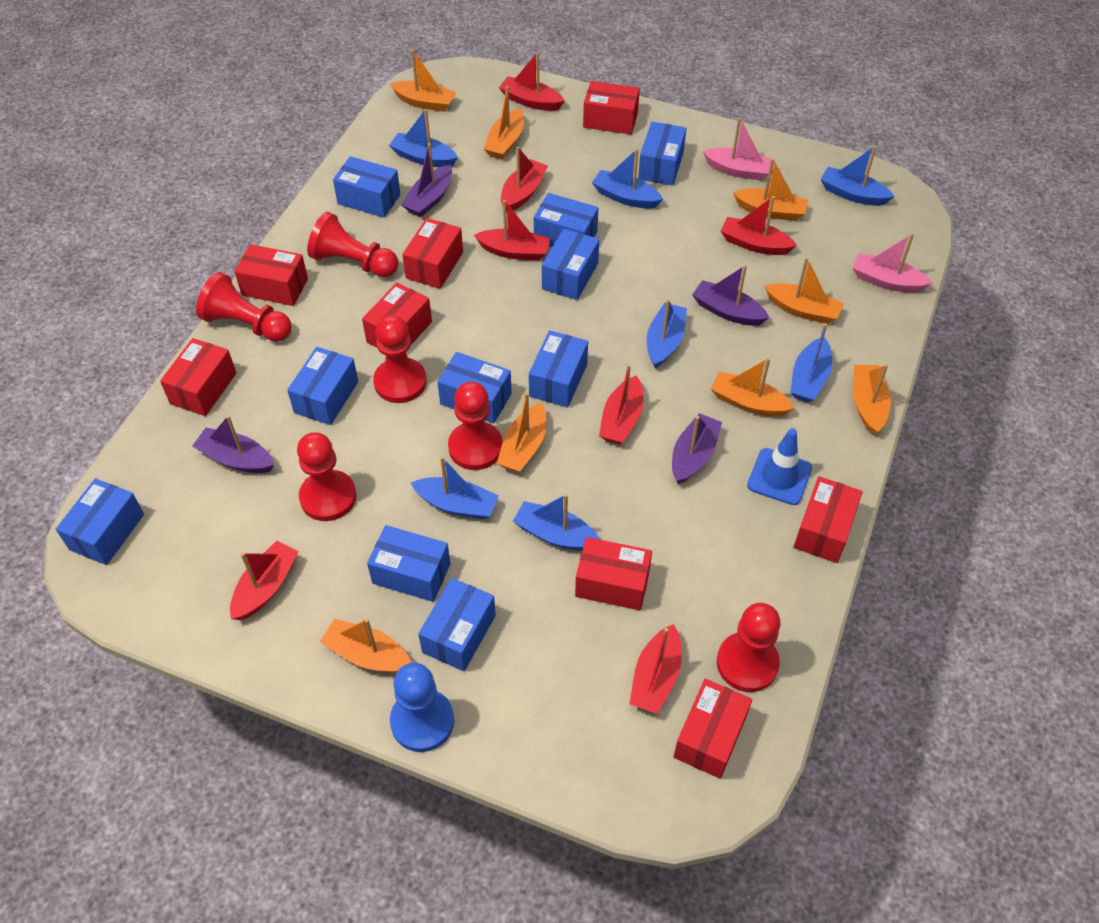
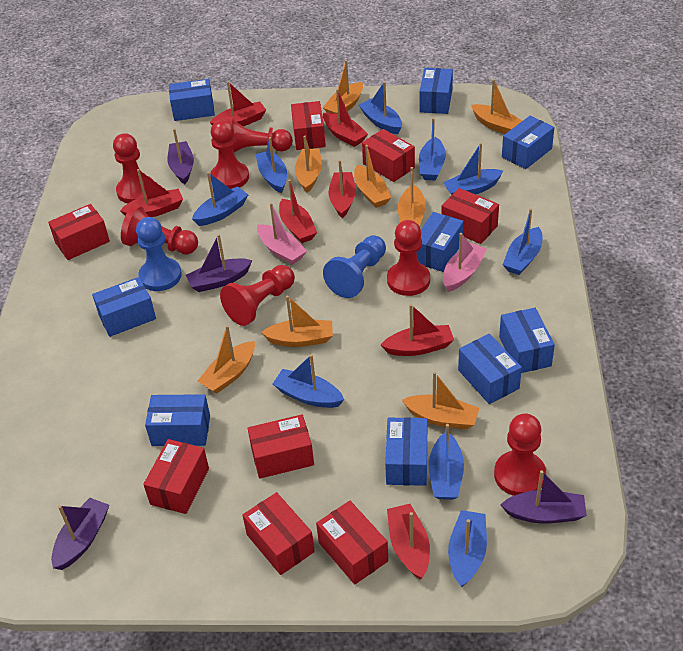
blue boat: [389,109,458,167] [411,457,499,519] [513,494,600,551] [592,149,663,209] [647,299,687,368] [790,323,832,402] [820,146,895,206] = 7 -> [192,172,248,226] [256,137,287,193] [273,354,344,408] [359,82,402,134] [419,118,446,181] [429,424,464,500] [443,143,503,195] [448,510,487,587] [503,209,542,275] = 9
blue box: [56,478,144,565] [287,347,358,425] [333,156,401,218] [367,525,450,602] [418,578,496,671] [437,352,512,423] [529,330,588,408] [534,193,598,247] [542,228,599,300] [638,122,687,186] = 10 -> [92,277,156,337] [145,394,210,446] [169,79,215,121] [385,417,427,486] [416,212,464,272] [419,68,453,114] [458,334,522,404] [499,308,555,373] [502,116,555,169] = 9
blue pawn: [390,663,454,752] = 1 -> [136,217,182,291] [323,235,386,298] = 2
blue traffic cone: [747,428,812,505] = 1 -> none = 0
red pawn: [196,272,292,342] [297,432,357,521] [307,212,398,277] [373,315,427,403] [448,382,503,470] [717,603,781,692] = 6 -> [113,133,154,203] [121,205,198,254] [210,120,249,189] [220,265,295,326] [226,117,293,152] [387,220,430,296] [494,414,546,496] = 7

